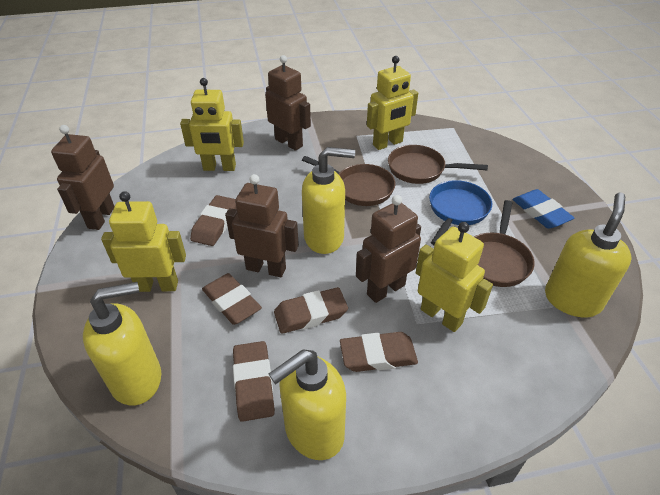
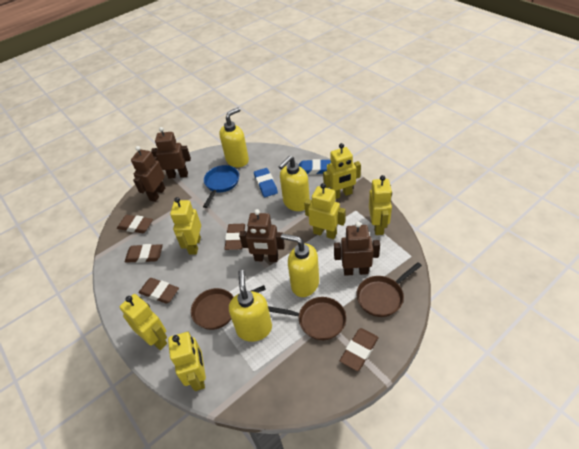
blue eraser: [512,189,574,229] = 1 -> [254,168,278,197] [298,159,331,175] = 2
yellow robot: [101,191,186,292] [180,78,244,171] [367,56,418,150] [416,222,493,332] = 4 -> [120,294,167,350] [168,332,206,391] [170,197,201,255] [304,183,346,239] [323,143,361,199] [369,175,392,235] = 6

